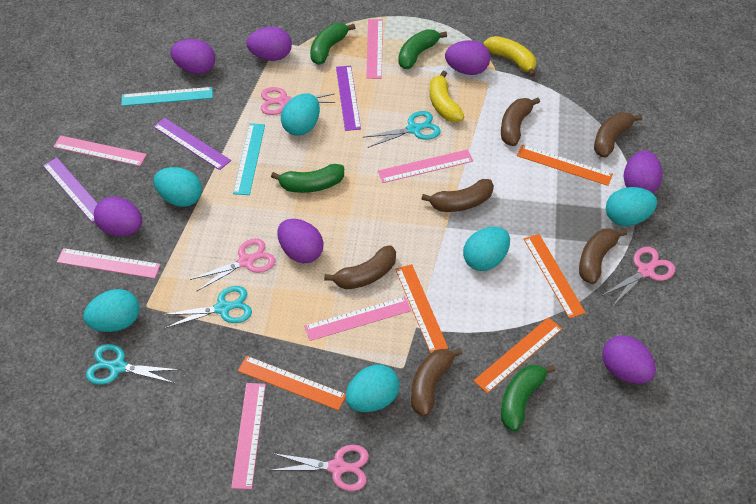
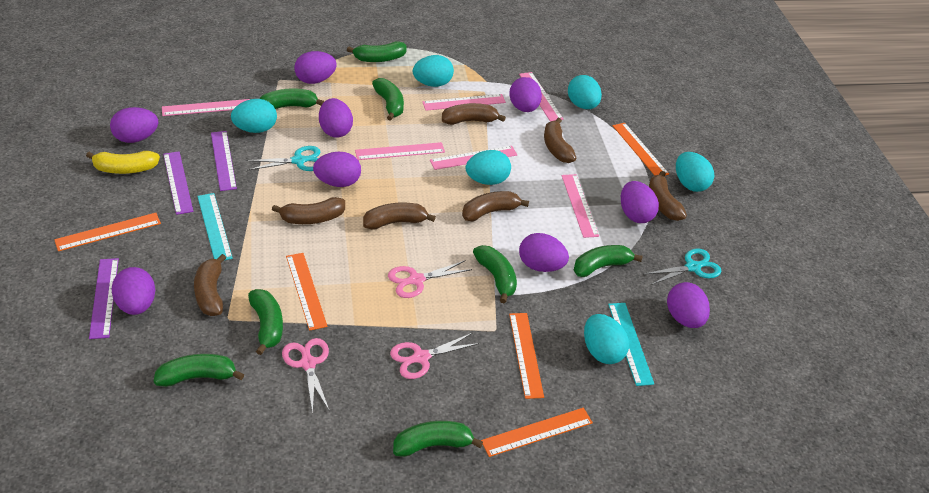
brown banana: [324,245,396,290] [411,348,463,417] [422,179,494,212] [501,97,540,146] [579,228,627,284] [594,112,642,158] = 6 -> [194,254,226,316] [272,197,345,224] [363,203,436,230] [442,103,506,125] [462,191,529,222] [544,118,576,163] [649,171,687,221] = 7
green banana: [271,164,344,193] [310,23,355,65] [398,29,447,69] [501,364,555,432] = 4 -> [154,354,244,387] [248,289,283,355] [259,88,324,109] [347,41,407,62] [372,78,404,121] [393,421,483,457] [473,245,517,303] [573,245,643,277] = 8
pink scissors: [190,238,276,291] [261,87,335,115] [272,445,369,491] [601,247,675,307] = 4 -> [282,338,329,414] [388,260,472,298] [390,333,480,379] = 3
purple egg: [94,197,142,236] [171,39,215,74] [246,27,292,61] [278,219,323,263] [445,40,490,75] [602,335,656,384] [624,150,662,193] = 7 -> [110,107,158,143] [112,267,155,315] [294,51,337,84] [313,152,361,187] [319,98,353,138] [509,77,542,112] [519,233,569,272] [621,181,659,223] [667,282,710,328] = 9
turquoise scissors: [86,344,180,385] [162,286,252,329] [363,111,441,148] = 3 -> [246,146,320,171] [645,249,722,285] = 2
yellow banana: [430,71,464,122] [483,36,536,77] = 2 -> [86,151,160,174] = 1

